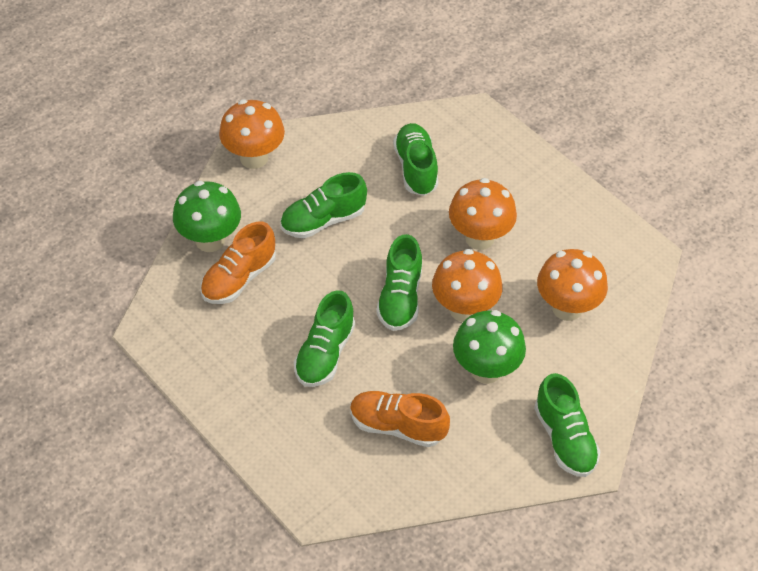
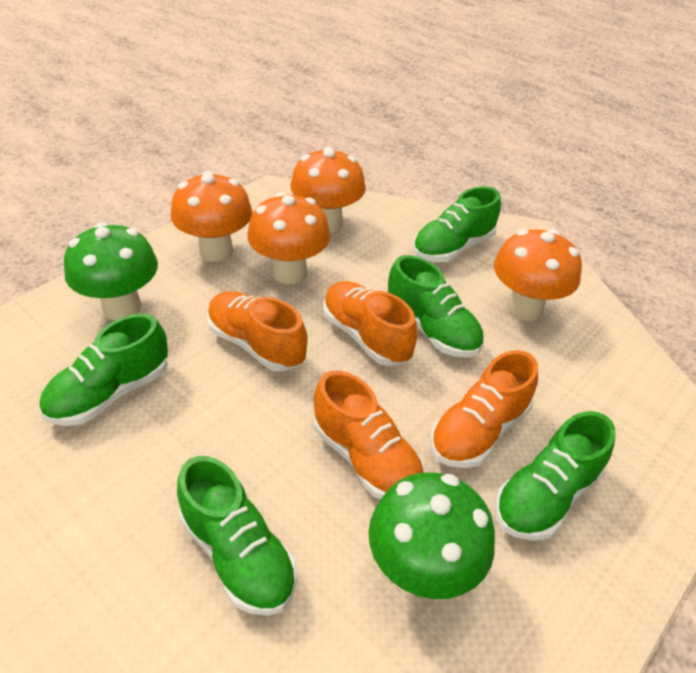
orange shoe: [201,221,276,304] [350,391,450,447] = 2 -> [207,291,308,372] [314,370,425,499] [323,281,418,366] [430,350,538,468] = 4

